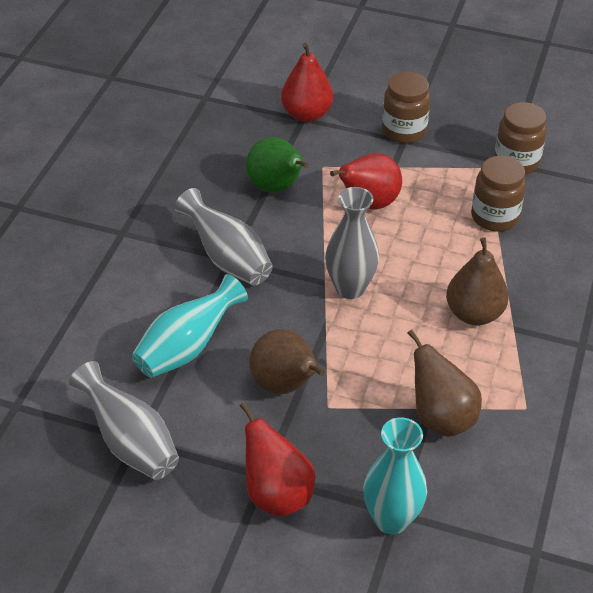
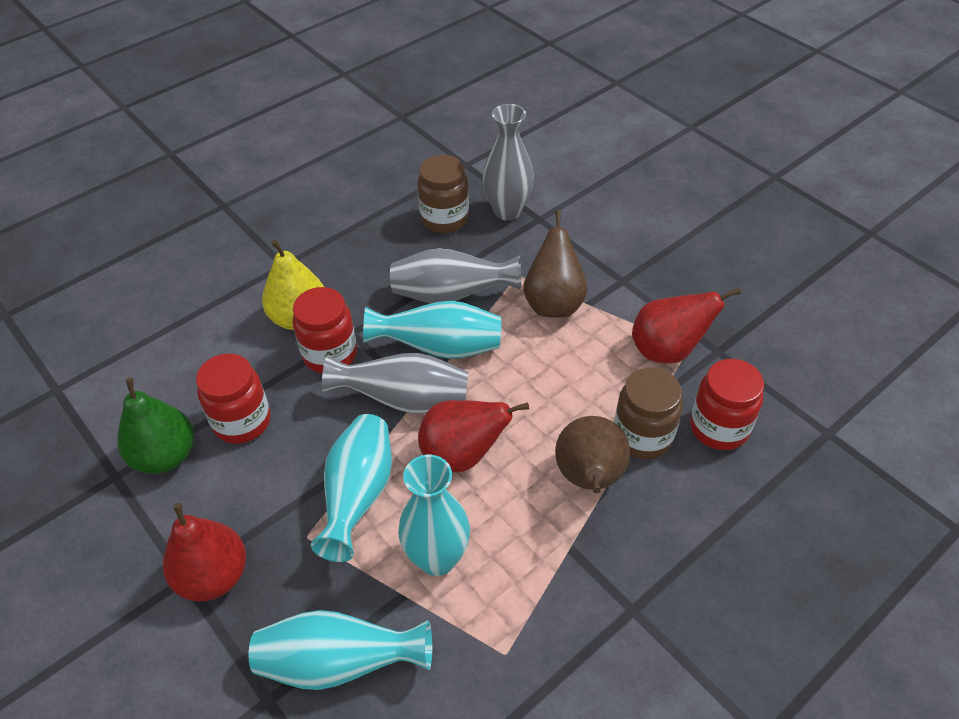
brown jar: [382,72,431,143] [471,156,526,231] [494,102,547,175] = 3 -> [417,155,469,234] [614,368,683,459] = 2
brown pear: [249,329,325,394] [407,329,482,437] [446,238,509,325] = 3 -> [523,210,587,317] [555,416,630,493] = 2
red jar: none = 0 -> [196,353,271,444] [293,287,357,373] [690,359,764,450] = 3
turquoise vase: [132,274,248,378] [363,417,427,535] = 2 -> [249,610,432,690] [311,414,392,562] [363,301,501,359] [398,455,470,576] = 4
yellow pear: none = 0 -> [262,240,324,330] = 1

